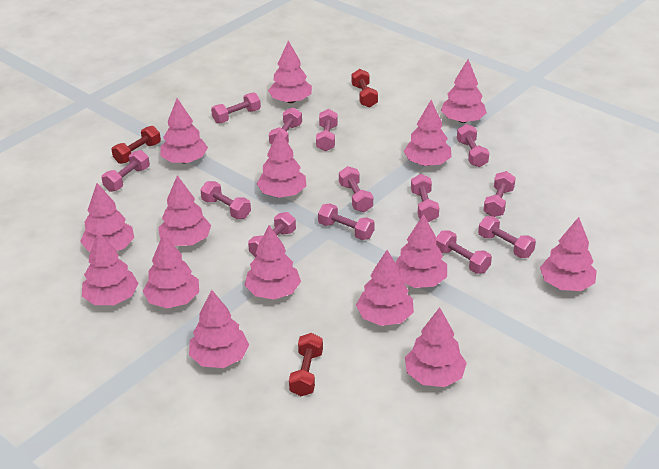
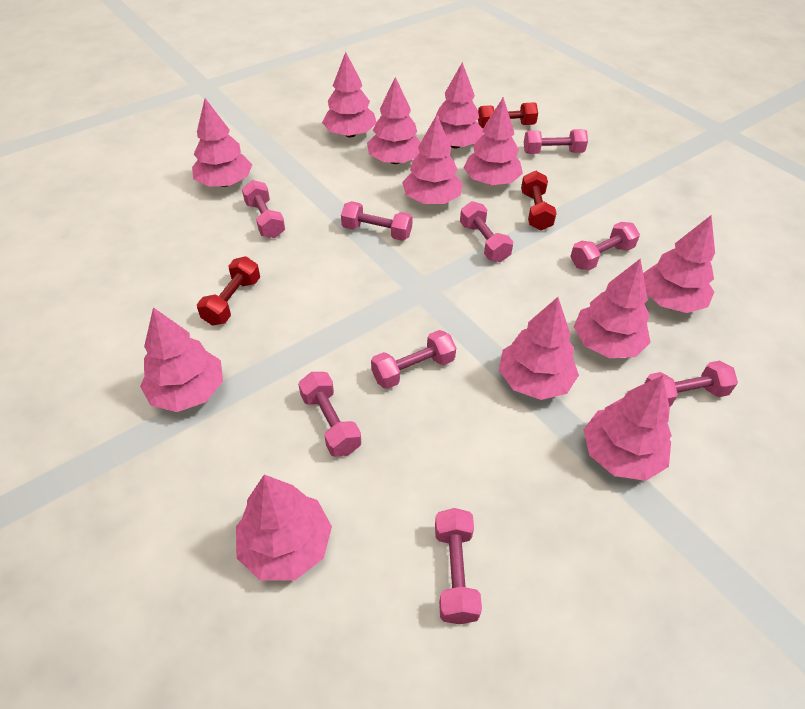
pink dumbbell: [101,150,150,192] [200,181,251,219] [211,93,261,123] [248,212,296,257] [269,107,302,145] [316,109,338,151] [318,204,375,240] [339,166,373,212] [411,174,439,222] [436,230,492,274] [457,124,489,167] [478,216,536,258] [483,171,516,217] = 13 -> [242,180,285,238] [298,372,361,457] [341,201,413,241] [371,330,456,389] [435,508,482,624] [460,201,513,262] [524,129,588,154] [570,222,640,270] [644,361,738,407] = 9
pink tree: [80,183,134,252] [82,232,139,305] [143,233,199,308] [158,175,211,246] [161,98,208,163] [189,290,249,368] [245,225,301,300] [257,130,306,198] [268,41,312,103] [356,250,414,326] [395,214,447,288] [403,100,452,166] [405,307,467,387] [441,59,487,123] [540,217,597,291] = 15 -> [140,307,223,412] [192,98,252,187] [236,474,332,580] [322,52,376,137] [367,77,421,164] [402,115,463,204] [436,62,484,148] [463,97,523,185] [499,297,579,400] [574,258,651,358] [583,375,672,481] [643,215,715,313] = 12

